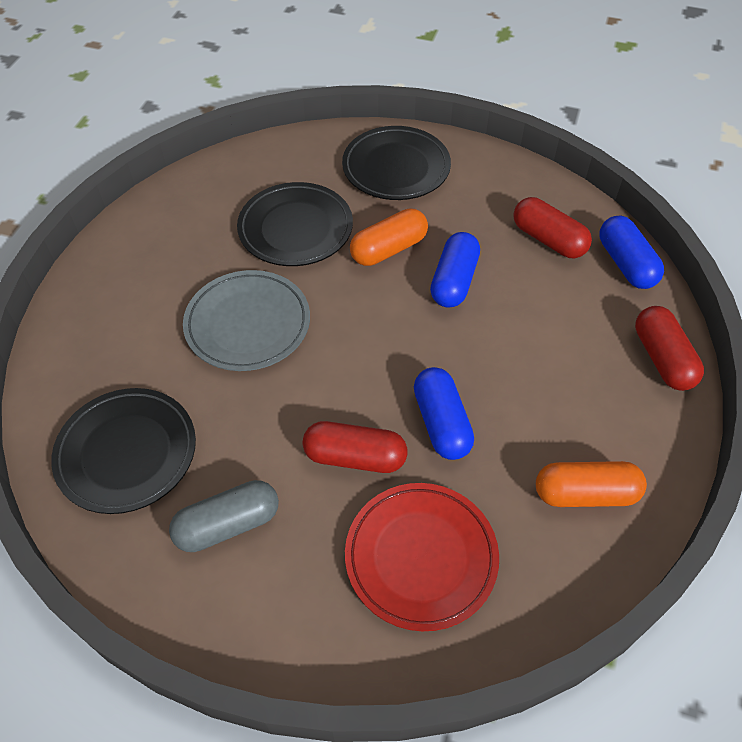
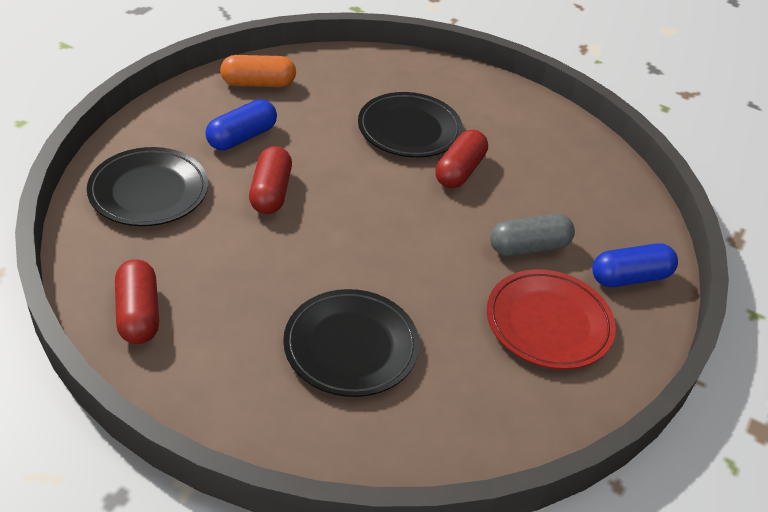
blue capsule: [414,367,474,460] [430,232,480,308] [599,216,664,289] = 3 -> [205,99,277,151] [592,243,678,287] = 2
grey plate: [183,270,310,371] = 1 -> none = 0
orange capsule: [350,208,428,266] [536,461,647,507] = 2 -> [220,55,296,87] = 1

